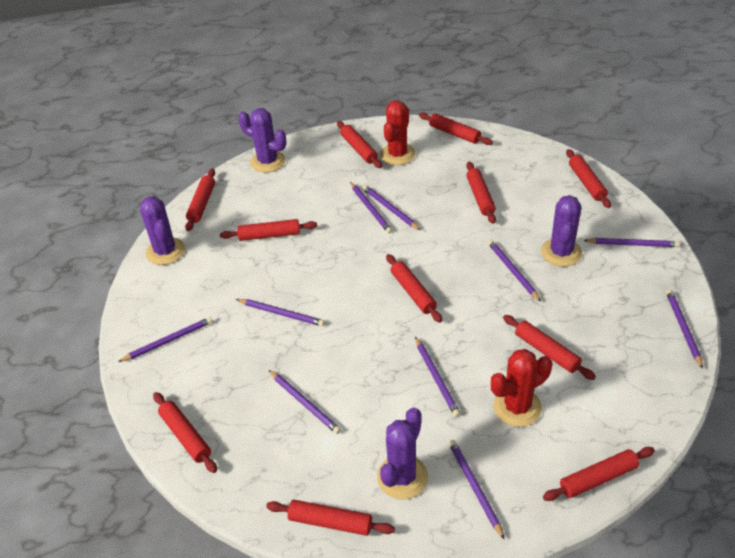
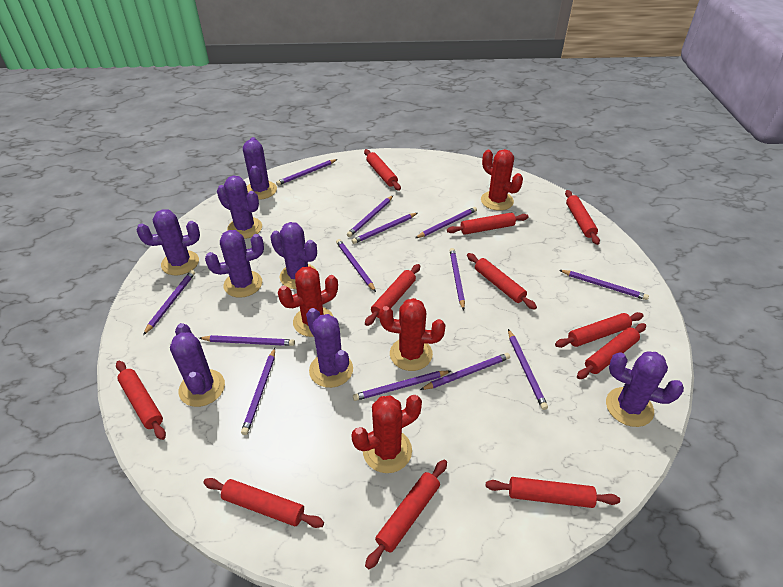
purple cactus: [140,196,185,265] [238,108,287,173] [377,408,428,499] [541,195,582,267] = 4 -> [137,209,200,275] [170,323,225,407] [205,230,264,298] [217,176,262,239] [243,137,277,200] [270,222,317,289] [306,308,353,388] [606,351,684,427] = 8
purple pencil: [118,317,213,362] [236,299,325,326] [269,370,341,434] [350,182,392,233] [363,185,420,230] [415,337,460,417] [449,440,505,540] [488,240,541,302] [583,238,680,247] [666,289,703,369] = 10 -> [143,270,195,335] [199,335,295,346] [241,348,275,435] [276,159,338,186] [336,239,376,292] [347,196,393,237] [352,213,417,244] [353,371,451,401] [416,207,477,238] [420,353,510,390] [450,248,465,310] [508,329,548,410] [559,270,649,300] = 13
red cactus: [380,101,415,165] [491,349,552,427] = 2 -> [278,266,338,337] [351,395,422,473] [379,298,445,371] [481,149,523,211] = 4

